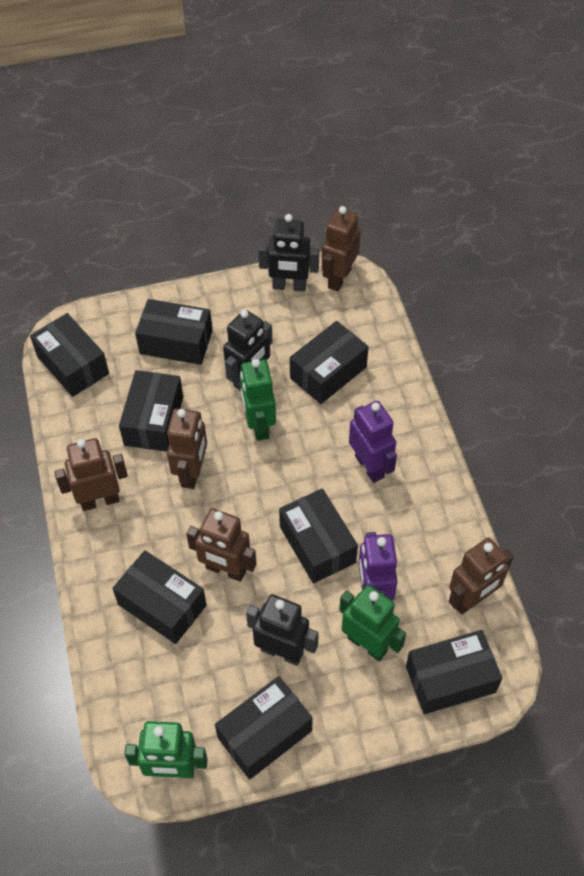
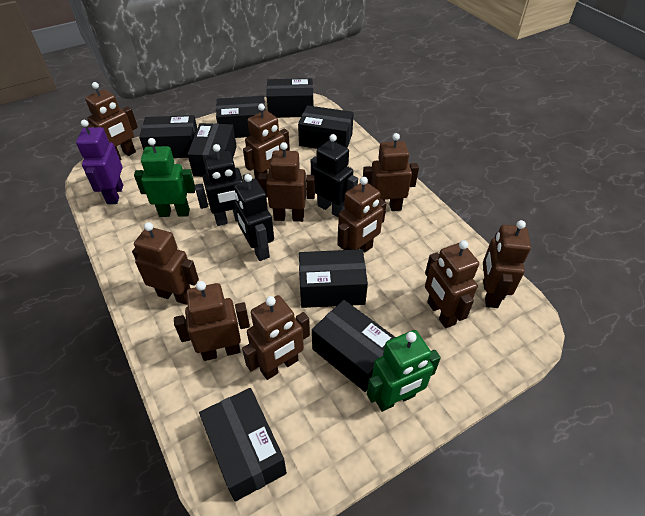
brown robot: [54,438,128,511] [167,408,207,489] [186,508,256,582] [322,206,361,291] [448,538,513,615] = 5 -> [85,82,138,160] [132,222,199,305] [174,281,250,361] [242,295,310,380] [243,104,290,182] [258,142,315,222] [337,177,387,252] [363,133,419,211] [425,240,479,328] [483,220,531,308] = 10
green robot: [124,721,208,778] [240,359,276,441] [339,585,406,661] = 3 -> [134,138,195,217] [367,330,441,412] = 2
purple robot: [349,401,397,483] [358,532,398,601] = 2 -> [76,120,123,204] = 1

